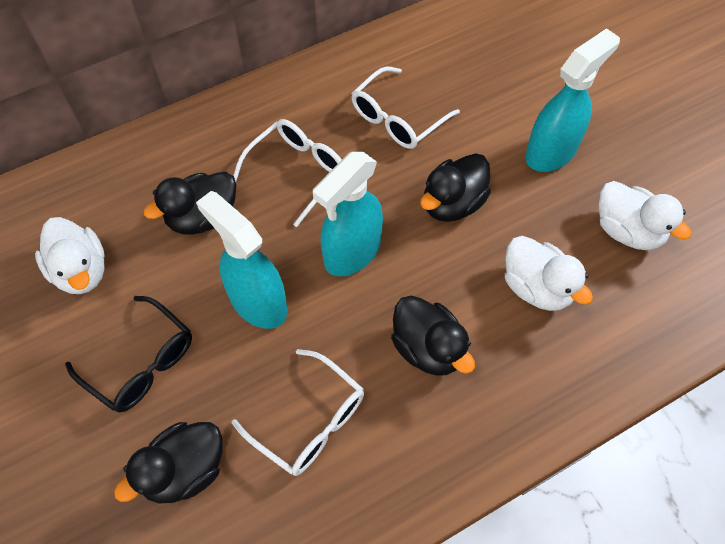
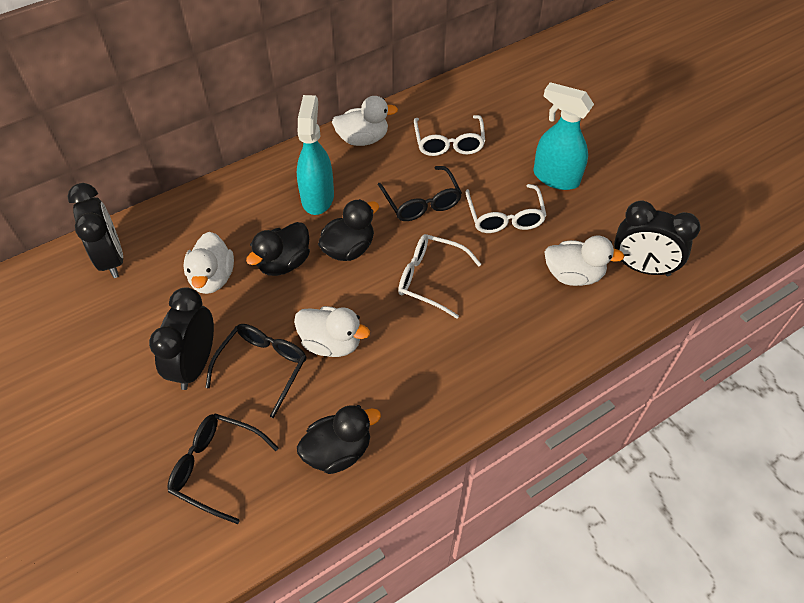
black clock: none = 0 -> [68,183,123,278] [149,287,214,390] [614,201,700,276] = 3
black duck: [114,422,223,504] [144,172,236,235] [391,296,475,376] [420,154,491,222] = 4 -> [246,222,310,276] [297,405,381,474] [318,199,379,261] = 3
black glasses: [65,296,192,413] = 1 -> [168,413,279,524] [205,324,307,418] [378,166,462,221] = 3
turquoise spray bottle: [196,191,287,329] [313,152,383,276] [525,28,620,172] = 3 -> [297,95,334,215] [533,82,594,190] = 2
white duck: [35,217,105,294] [505,236,593,311] [598,181,692,250] = 3 -> [183,232,234,294] [294,306,370,357] [332,96,398,146] [544,236,625,286] = 4

